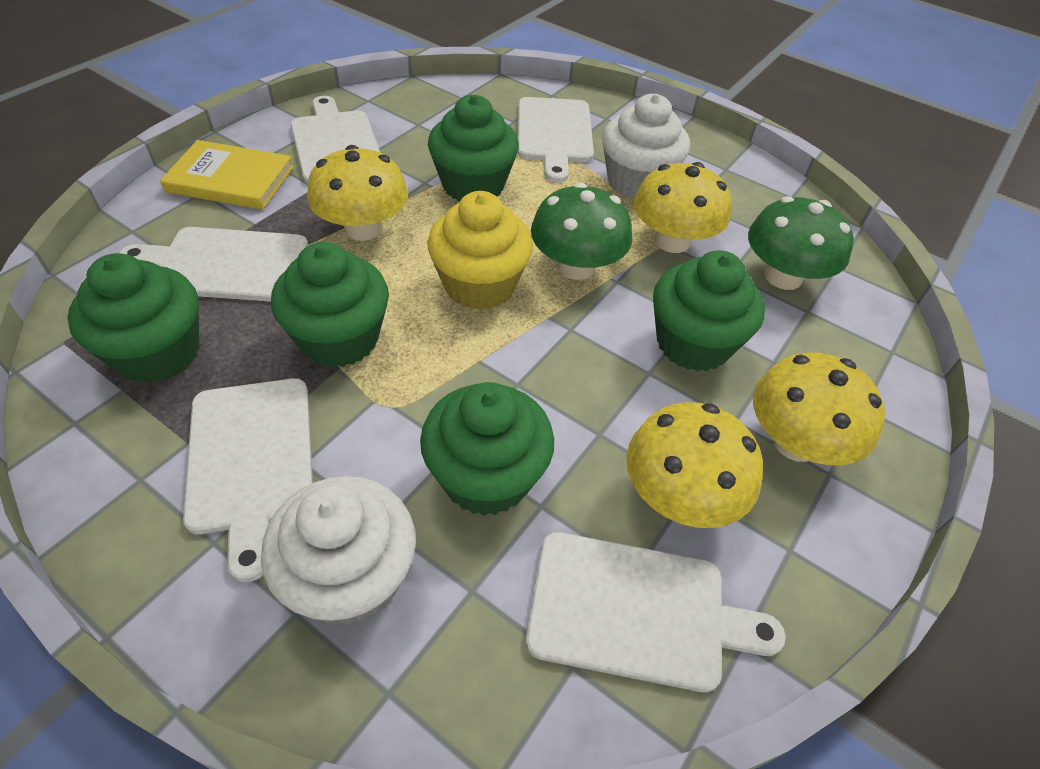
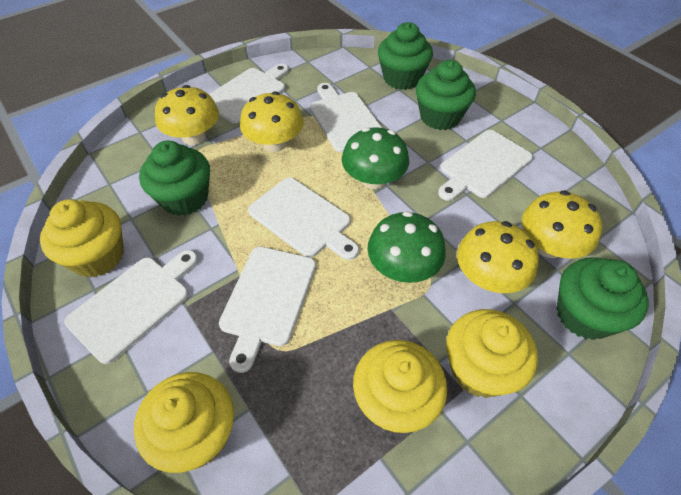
green cupcake: [67,253,199,383] [271,242,389,368] [420,382,554,516] [428,95,519,202] [653,250,765,372] = 5 -> [139,141,210,216] [378,22,433,90] [416,60,476,130] [556,257,649,340] = 4
white cupcake: [261,476,416,625] [602,94,690,199] = 2 -> none = 0
white cutting board: [119,227,308,302] [183,378,313,582] [291,96,380,184] [518,97,594,183] [526,532,786,692] = 5 -> [64,250,198,364] [209,64,289,123] [219,247,316,373] [248,177,359,260] [310,83,382,152] [438,130,533,201] = 6
yellow book: [160,140,294,210] = 1 -> none = 0
yellow cupcake: [427,191,533,310] = 1 -> [40,199,124,277] [134,372,234,473] [353,340,447,433] [446,309,538,398] = 4

